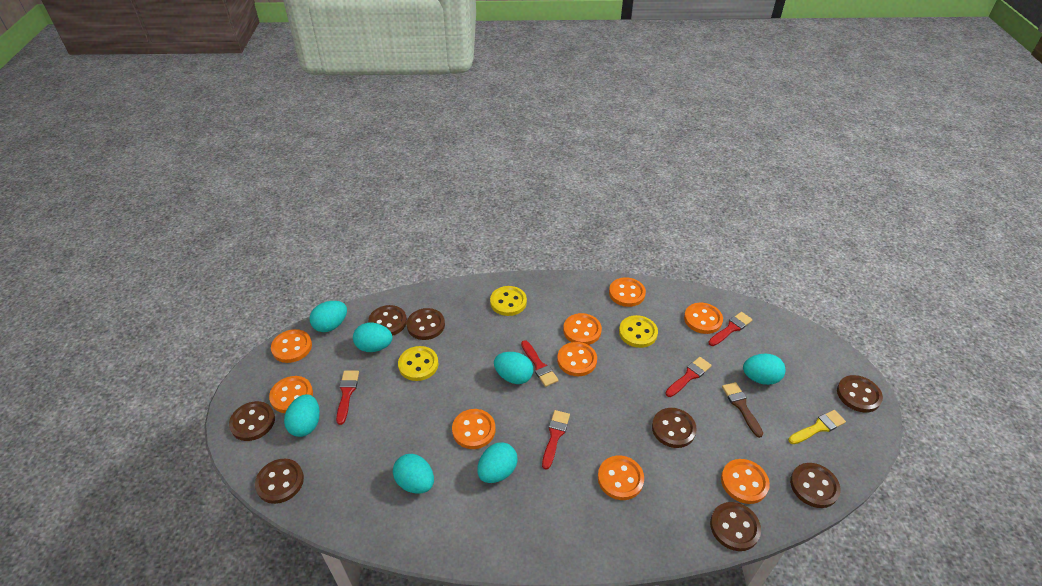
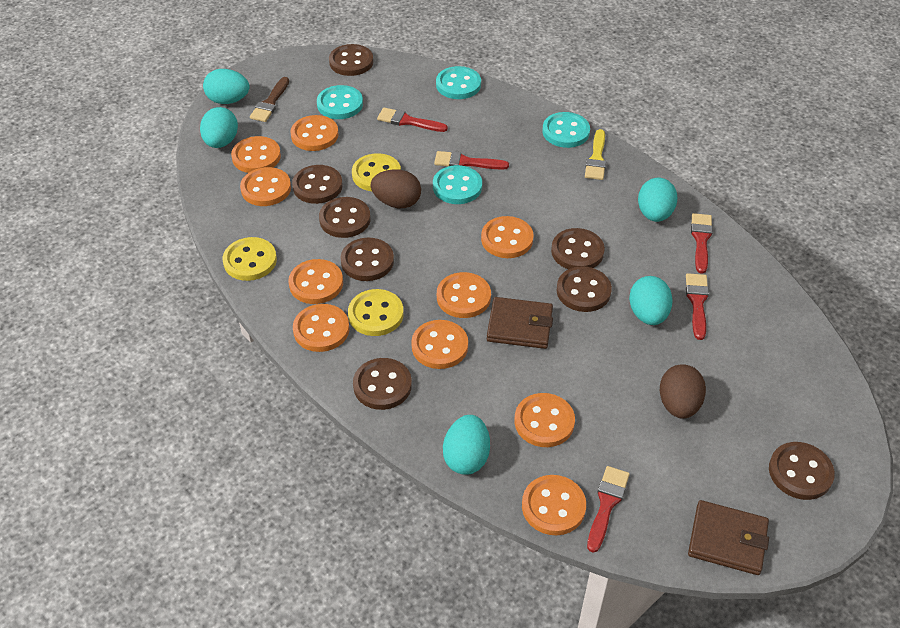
brown egg: none = 0 -> [371,169,421,208] [660,364,706,419] = 2
brown wallet: none = 0 -> [487,297,553,349] [688,500,769,575] = 2
orange button: [269,376,313,413] [271,329,312,363] [452,409,495,449] [557,342,597,376] [563,313,602,345] [598,455,644,500] [609,277,646,307] [684,303,723,334] [721,459,770,504] = 9 -> [231,136,281,173] [240,167,291,206] [289,259,343,304] [290,115,339,151] [293,304,350,352] [411,320,468,369] [437,272,491,318] [481,216,534,258] [514,393,575,447] [522,475,586,535] = 10
turquoise button: none = 0 -> [317,85,363,119] [433,165,482,204] [436,66,481,99] [542,112,590,148] = 4
turquoise egg: [284,394,320,437] [310,301,347,332] [353,323,393,352] [393,454,434,494] [477,442,518,483] [494,352,533,384] [743,353,786,385] = 7 -> [200,107,238,148] [203,69,250,104] [443,415,490,475] [629,276,673,325] [638,178,677,222] = 5

